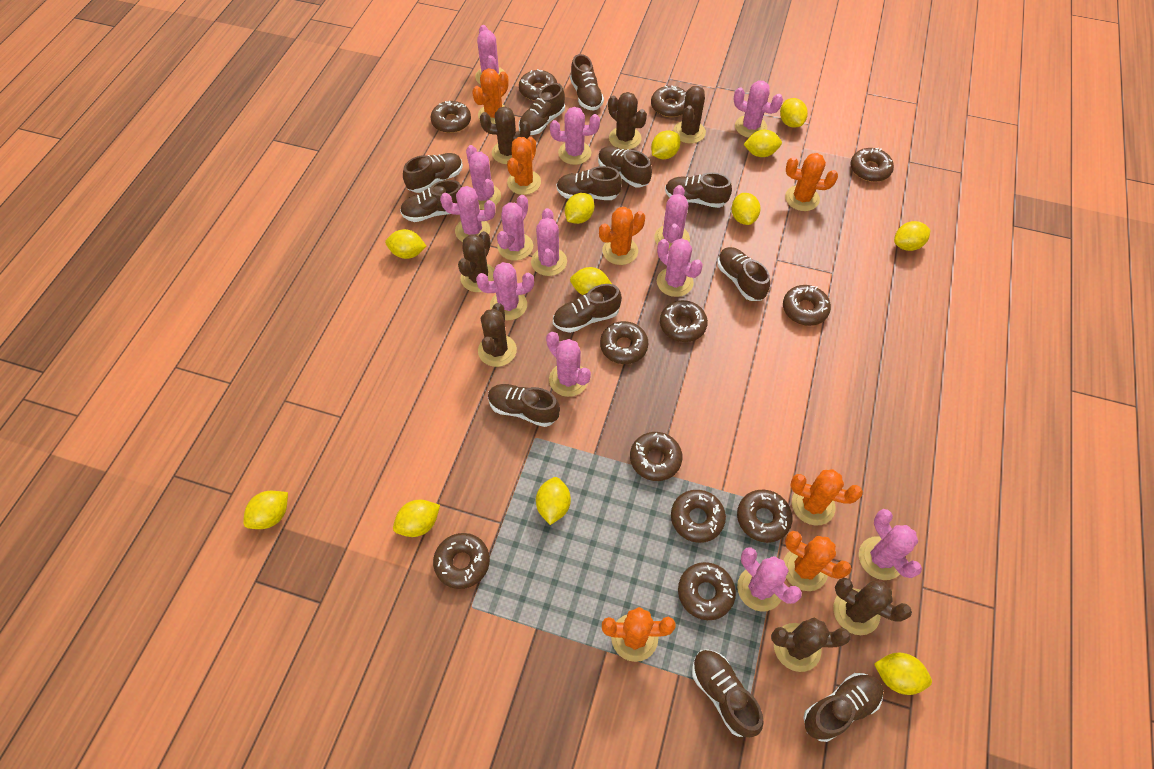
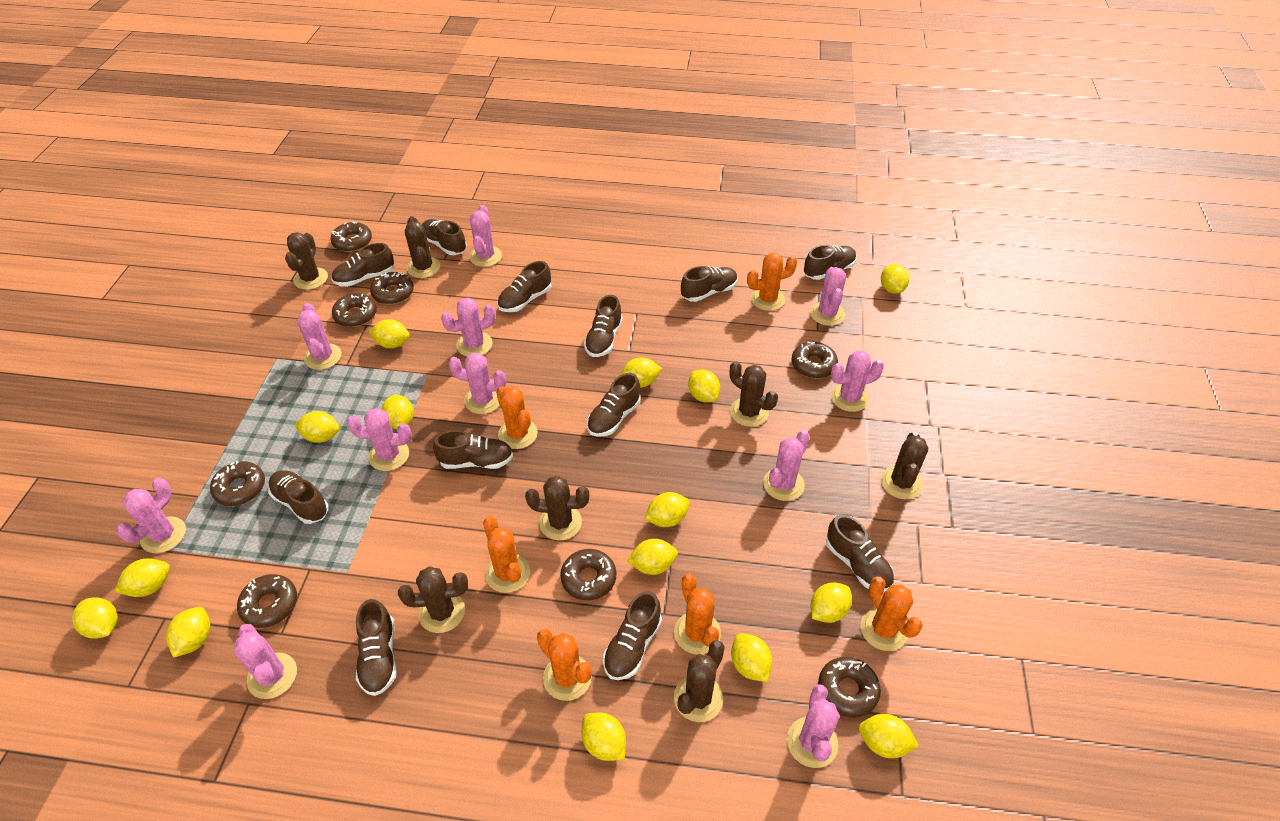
brown donut: [431,101,471,133] [433,533,490,589] [519,69,557,101] [600,321,648,364] [630,432,682,481] [651,85,686,117] [660,300,708,342] [671,490,726,543] [678,562,736,620] [737,490,793,543] [783,285,831,326] [850,148,894,182] = 12 -> [210,461,265,506] [237,574,297,628] [331,221,372,252] [332,293,377,327] [370,272,414,304] [560,549,616,600] [791,342,838,378] [818,657,881,718] = 8
orange cactus: [472,68,509,124] [507,137,541,195] [599,207,645,265] [602,607,676,662] [784,531,852,591] [785,153,838,211] [790,469,863,526] = 7 -> [483,516,530,593] [496,386,538,449] [537,629,592,701] [674,573,721,654] [747,253,797,311] [861,576,923,651] = 6
pink cactus: [440,186,495,242] [466,145,501,210] [475,25,505,85] [476,262,534,320] [497,195,533,261] [531,208,567,276] [546,332,591,397] [550,107,600,165] [654,185,690,249] [657,238,703,297] [734,80,783,138] [737,547,802,612] [859,509,922,580] = 13 -> [116,478,186,553] [234,624,297,699] [297,303,342,370] [347,408,412,471] [441,298,496,357] [449,353,506,414] [469,205,502,267] [763,430,810,501] [787,684,840,768] [810,267,846,326] [831,350,884,412] = 11
yellow lemon: [243,491,288,529] [385,229,427,259] [393,500,440,537] [536,477,571,525] [565,193,594,224] [570,267,612,295] [651,130,680,159] [732,193,761,225] [743,130,782,157] [780,98,808,128] [874,653,932,695] [894,221,930,251] = 12 -> [72,597,118,639] [115,558,170,597] [166,607,210,658] [294,411,340,443] [369,319,410,348] [381,395,414,429] [581,713,626,761] [620,357,662,388] [627,539,678,575] [645,492,690,527] [688,370,720,403] [731,634,772,682] [811,582,852,623] [859,714,919,758] [881,264,909,294] = 15

